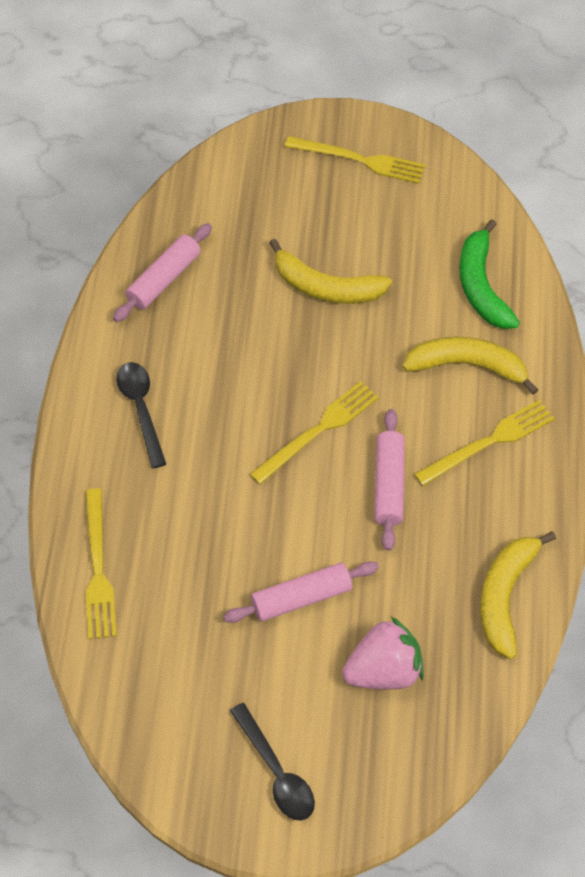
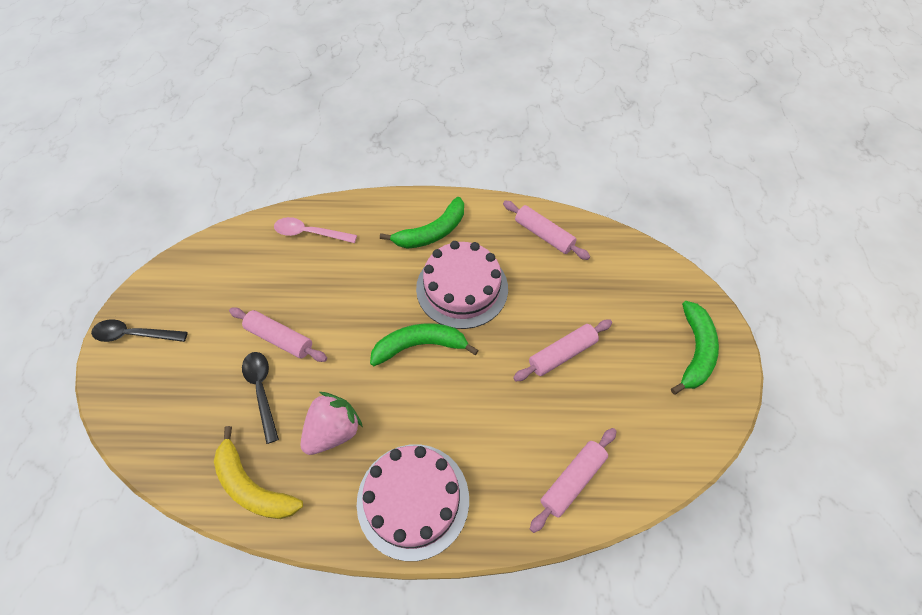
green banana: [459,219,520,329] = 1 -> [370,323,479,366] [380,197,464,249] [671,301,719,395] = 3
pink cake: none = 0 -> [357,444,469,561] [416,241,508,329] = 2
pink rolling pin: [113,223,212,322] [223,561,379,623] [374,409,405,551] = 3 -> [229,307,327,362] [503,201,590,260] [513,319,612,381] [530,428,617,533] = 4
pink spoon: none = 0 -> [274,217,357,243] = 1
yellow banana: [269,239,392,304] [402,337,539,395] [480,531,556,659] = 3 -> [214,426,303,519] = 1
yellow fork: [85,488,117,639] [250,381,379,485] [285,136,425,184] [414,400,555,486] = 4 -> none = 0

